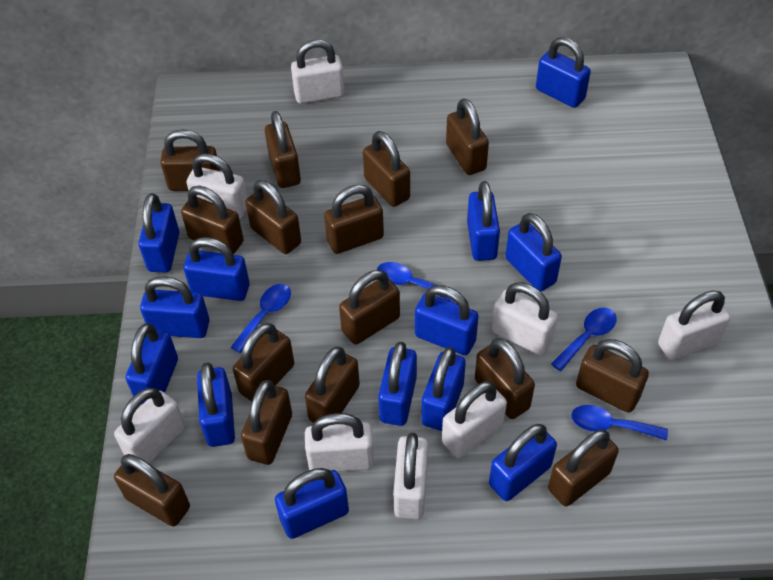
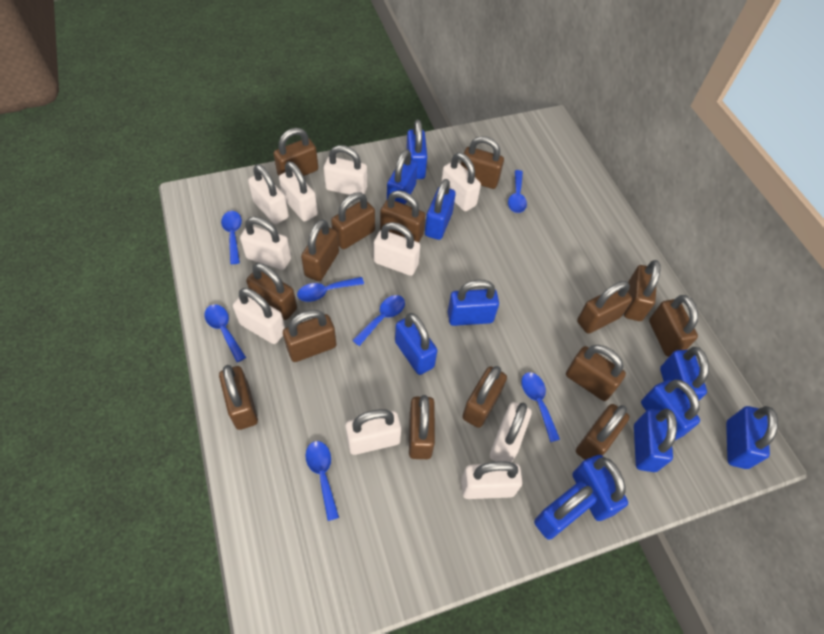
blue padlock: [125,323,178,404] [139,193,179,272] [140,276,210,338] [183,237,250,301] [197,362,235,447] [275,468,349,539] [378,342,417,426] [415,285,479,355] [421,347,466,431] [467,181,500,261] [489,424,557,501] [505,213,562,291] [536,37,591,108] = 13 -> [387,149,418,204] [395,313,437,375] [406,120,427,179] [425,179,456,240] [448,280,499,326] [534,481,597,540] [572,455,628,521] [634,409,677,472] [641,379,700,440] [660,347,709,404] [726,406,778,469] = 11
blue spoon: [231,284,291,353] [377,262,454,303] [551,308,617,371] [571,405,668,440] = 4 -> [204,305,246,362] [221,211,242,264] [297,277,364,302] [305,441,339,521] [352,295,405,346] [508,170,527,213] [521,372,560,442] = 7
white padlock: [114,388,185,463] [187,153,247,219] [291,39,345,104] [305,413,374,472] [393,433,428,519] [442,381,507,458] [492,282,558,355] [658,291,731,360] = 8 -> [233,288,285,344] [240,217,291,270] [248,164,289,224] [279,161,318,222] [324,145,367,195] [345,409,401,455] [374,222,420,276] [441,153,481,211] [461,461,522,499] [490,402,532,463] = 10

